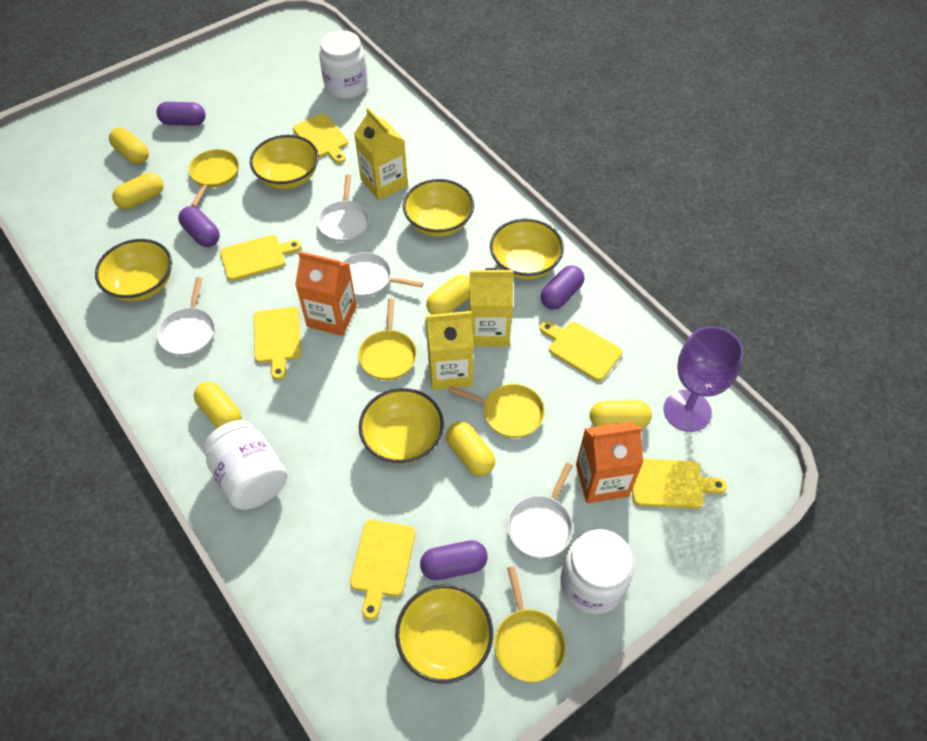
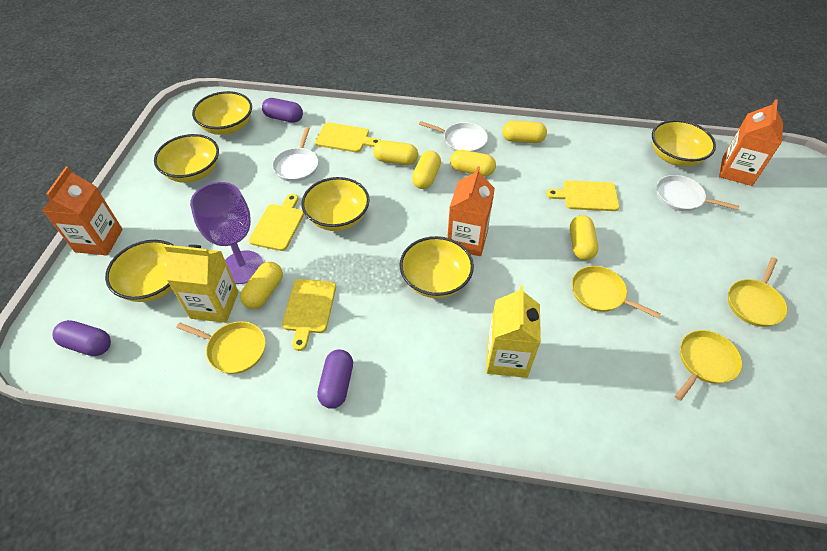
orange carton: [295,251,357,336] [576,422,643,503] = 2 -> [42,167,123,255] [447,166,495,256] [719,99,783,186] = 3
purple capsule: [156,102,206,126] [178,206,220,247] [420,540,488,580] [541,265,584,310] = 4 -> [52,320,111,356] [262,98,303,123] [317,349,353,409] = 3
white jar: [203,420,287,510] [319,30,368,99] [560,529,634,614] = 3 -> none = 0
white pan: [157,277,215,356] [317,174,369,242] [342,252,423,297] [507,463,573,558] = 4 -> [272,127,318,182] [419,121,488,152] [656,175,739,212] = 3
yellow carton: [354,107,408,200] [426,311,474,390] [469,268,514,346] = 3 -> [164,245,239,323] [486,285,541,378] = 2
yellow cutting board: [220,235,302,281] [254,307,301,380] [293,114,348,164] [350,520,416,620] [540,321,623,381] [632,459,727,509] = 6 -> [249,194,304,251] [282,279,336,351] [315,122,381,152] [546,180,620,211] = 4

